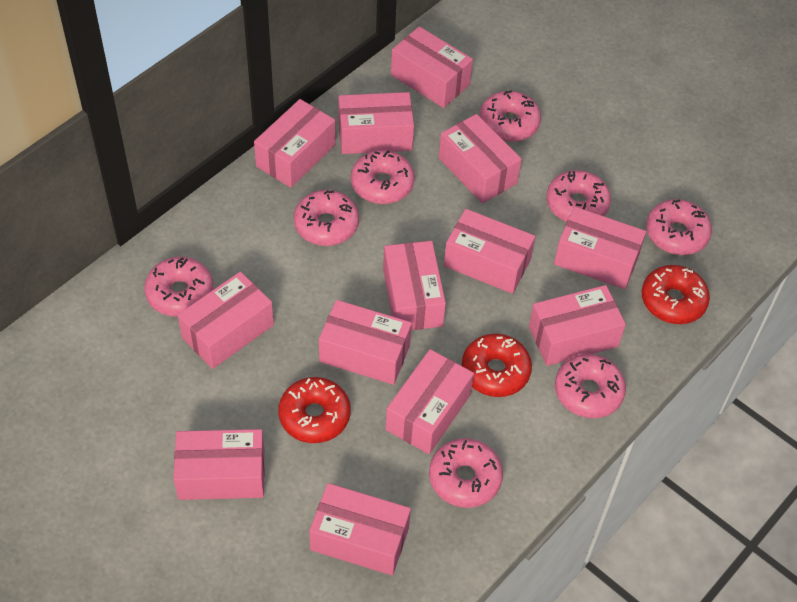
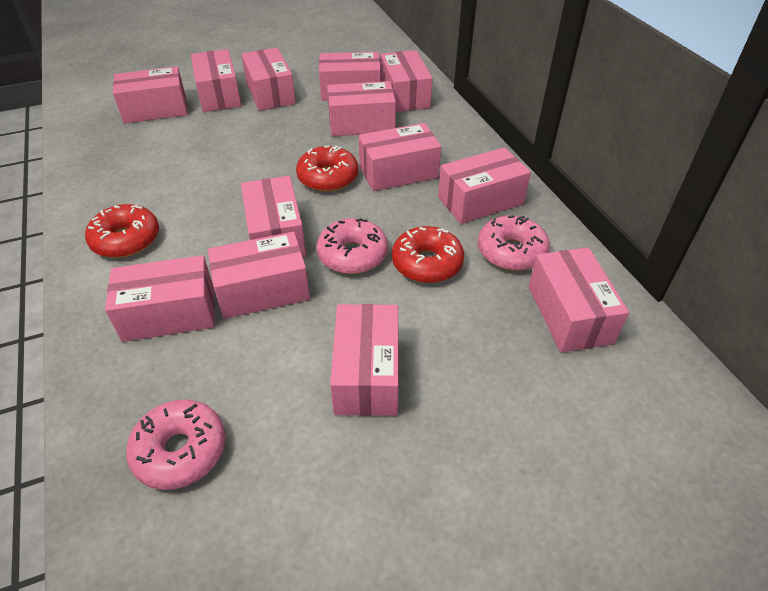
pink donut: [144,257,213,317] [294,190,359,246] [351,150,415,204] [429,438,503,508] [480,90,541,142] [547,170,611,222] [555,354,626,418] [646,199,712,255] = 8 -> [126,399,225,490] [317,218,388,274] [478,215,550,271] = 3

